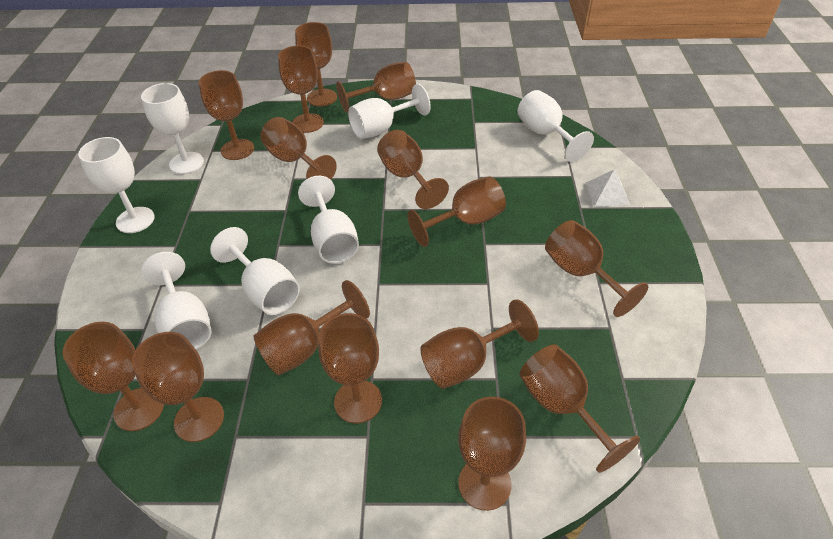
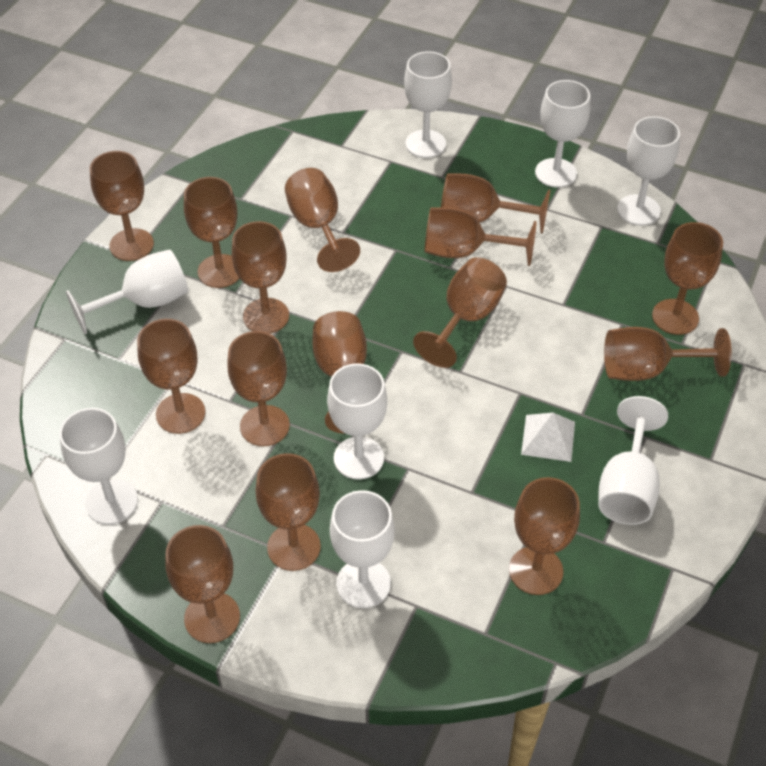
white goblet: [78,137,155,233] [141,83,204,174] [141,252,212,349] [210,227,300,315] [298,176,359,264] [348,84,431,139] [517,90,594,162] = 7 -> [59,408,138,525] [66,249,188,334] [327,363,387,480] [330,490,395,608] [404,51,452,158] [535,80,590,188] [598,396,668,525] [617,116,680,226] = 8

